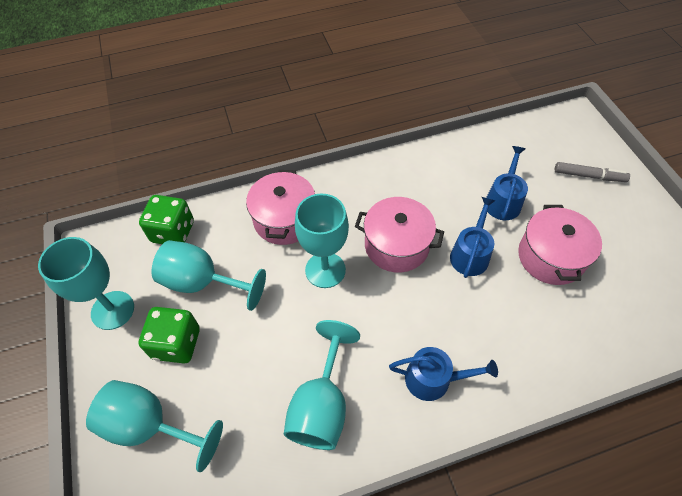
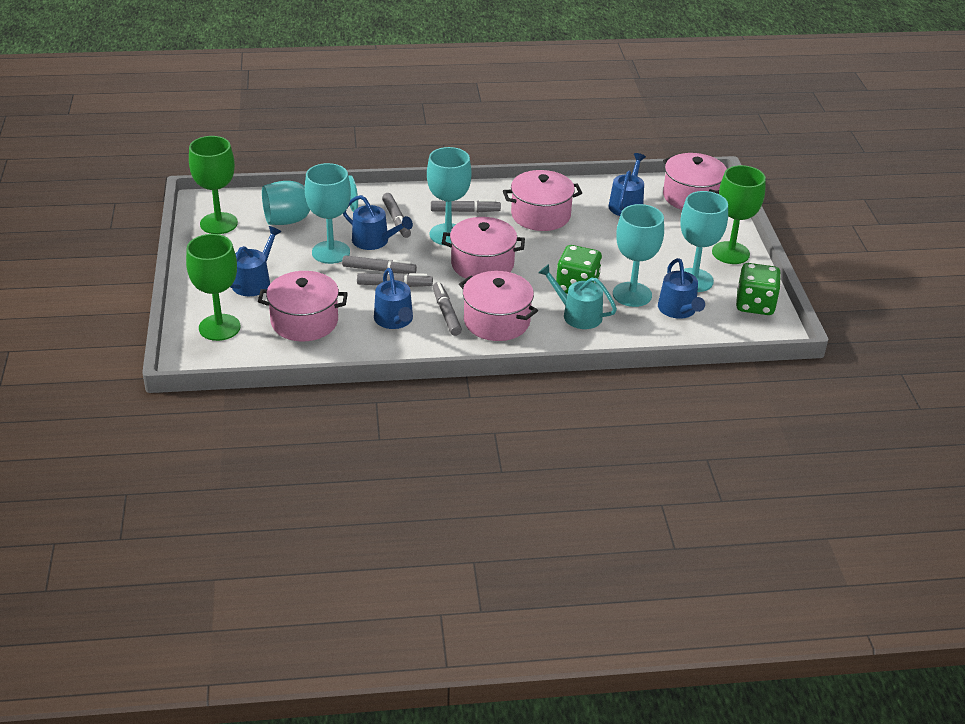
blue watering can: [389,347,498,401] [450,197,495,278] [486,146,528,220] = 3 -> [230,226,282,296] [343,195,413,250] [374,268,413,329] [608,153,646,216] [658,258,705,319] = 5
green goblet: none = 0 -> [186,234,241,341] [189,136,238,234] [712,165,766,264] = 3
grey marker: [555,162,630,182] = 1 -> [342,255,417,274] [357,273,433,287] [382,193,411,238] [431,199,501,212] [433,282,462,336] = 5
pink pot: [246,170,315,245] [355,197,444,273] [518,205,602,285] = 3 -> [258,271,348,341] [442,217,525,279] [459,271,538,341] [503,170,582,231] [663,153,727,210] = 5
turquoise watering can: none = 0 -> [538,264,617,329] = 1

